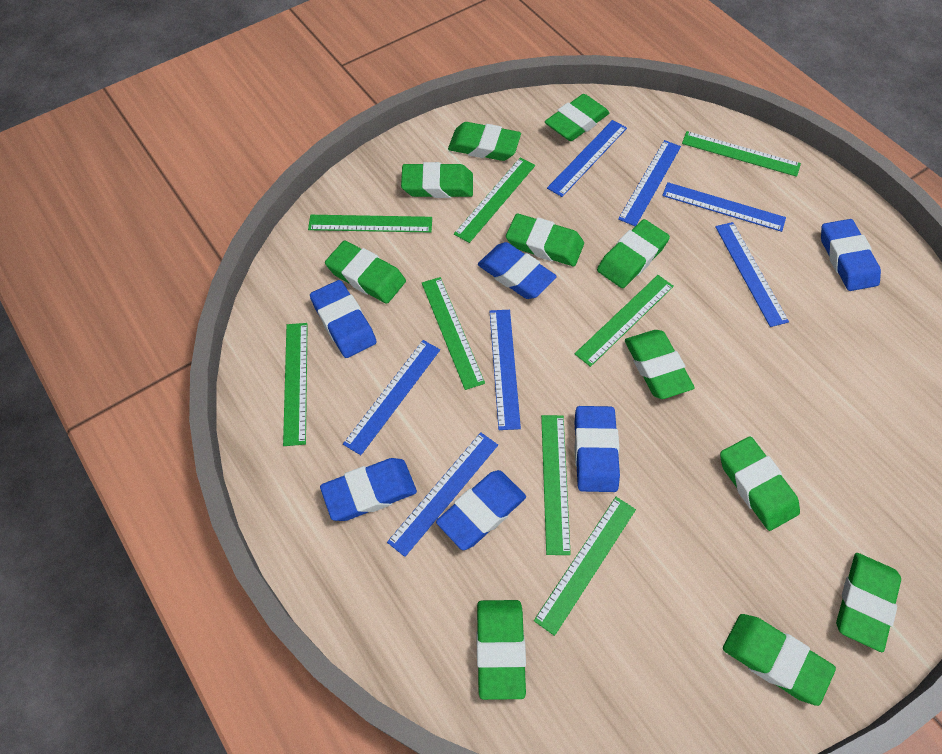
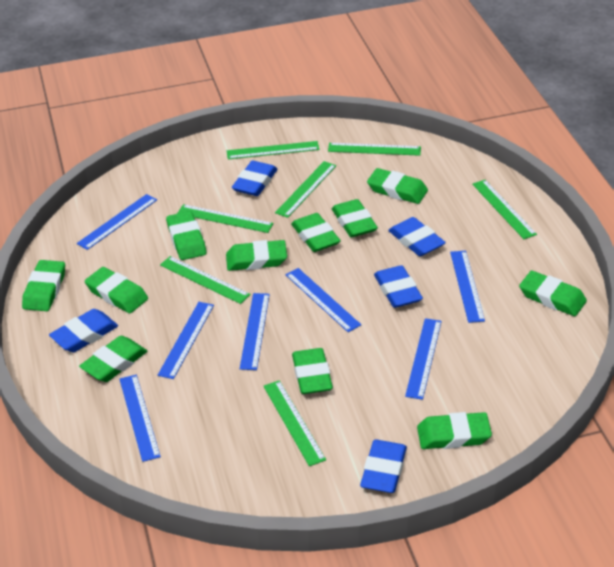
blue eraser: [310,280,377,358] [320,458,417,521] [436,470,526,550] [478,242,557,299] [574,406,620,492] [821,219,881,291] = 6 -> [49,309,118,352] [232,161,277,196] [360,439,407,493] [374,265,423,308] [388,217,446,256] = 5
green ruler: [283,323,308,446] [308,215,432,232] [422,277,485,390] [454,158,535,243] [534,497,636,636] [541,415,571,555] [575,275,674,367] [682,131,801,177] = 8 -> [160,256,250,304] [177,204,273,233] [227,141,319,159] [263,380,326,466] [275,161,337,218] [328,143,421,156] [472,180,537,239] = 7

